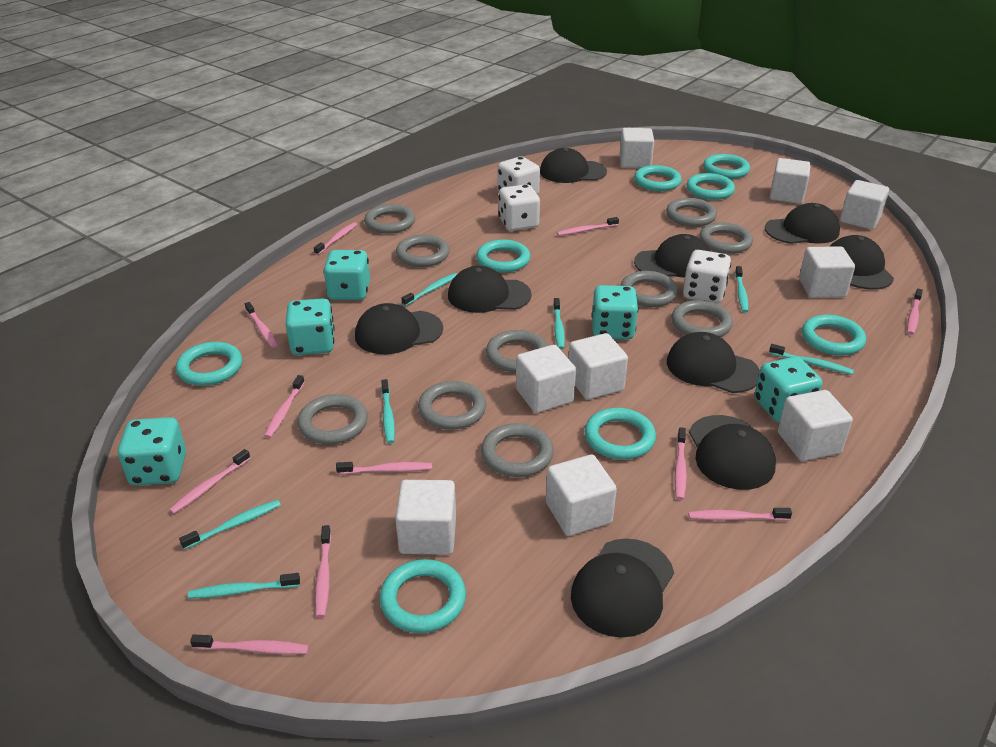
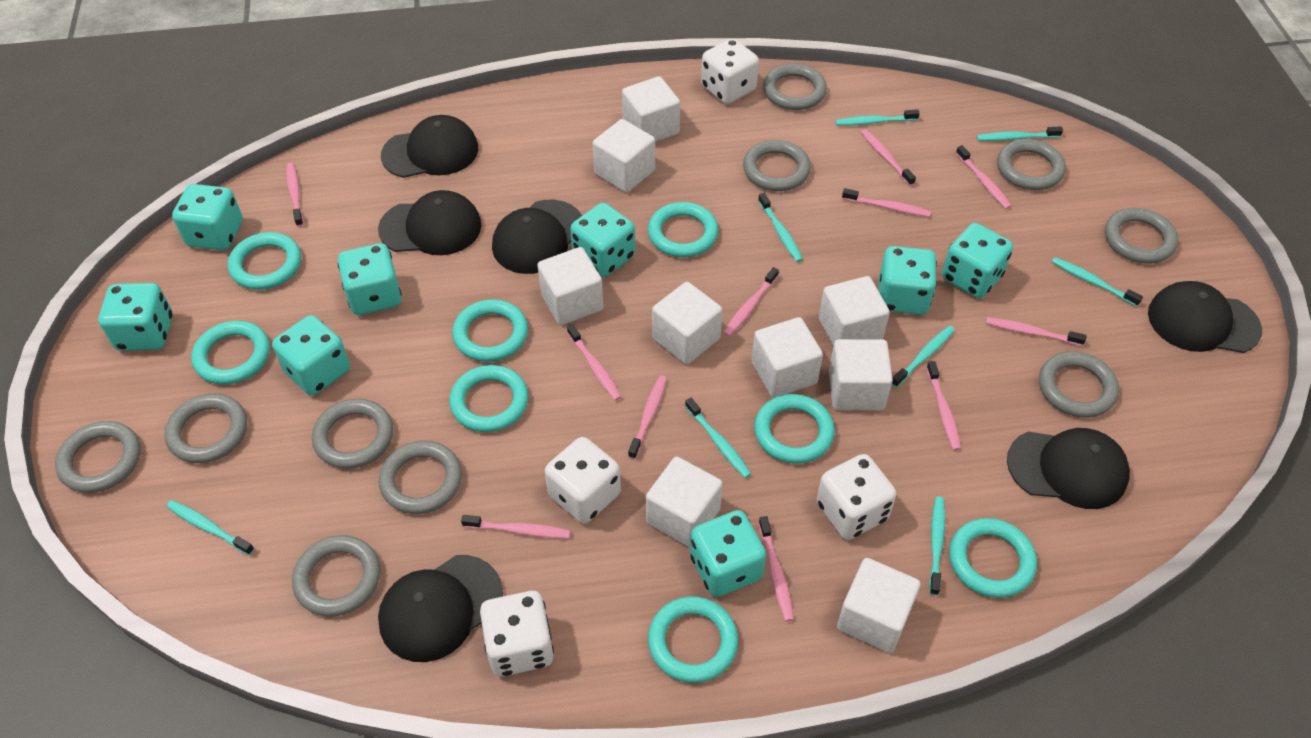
black cap: [355,303,443,354] [448,266,532,313] [540,148,607,183] [571,538,674,638] [634,234,711,278] [667,332,760,393] [689,415,776,490] [765,203,840,244] [829,235,894,290] = 9 -> [378,190,482,255] [378,555,503,662] [381,115,478,178] [492,200,582,274] [1007,428,1130,509] [1148,281,1262,353] = 6
turquoise dice: [118,417,186,485] [285,298,335,355] [323,250,370,300] [591,285,638,339] [754,357,822,422] = 5 -> [98,283,173,351] [172,184,243,250] [272,315,350,395] [338,243,402,315] [570,203,635,277] [690,510,766,597] [878,246,937,315] [942,223,1013,298] = 8
turquoise toothbrush: [179,500,281,550] [188,573,300,599] [381,379,395,444] [401,273,457,306] [553,298,565,349] [735,266,748,313] [769,344,854,375] = 7 -> [167,500,254,555] [685,398,751,478] [758,193,803,262] [835,109,920,126] [892,325,955,387] [929,496,945,595] [977,126,1063,141] [1052,257,1143,307] = 8
white dice: [497,157,540,194] [498,184,540,231] [683,250,731,303] = 3 -> [480,591,554,677] [545,437,621,524] [701,38,759,104] [817,454,896,540] = 4

